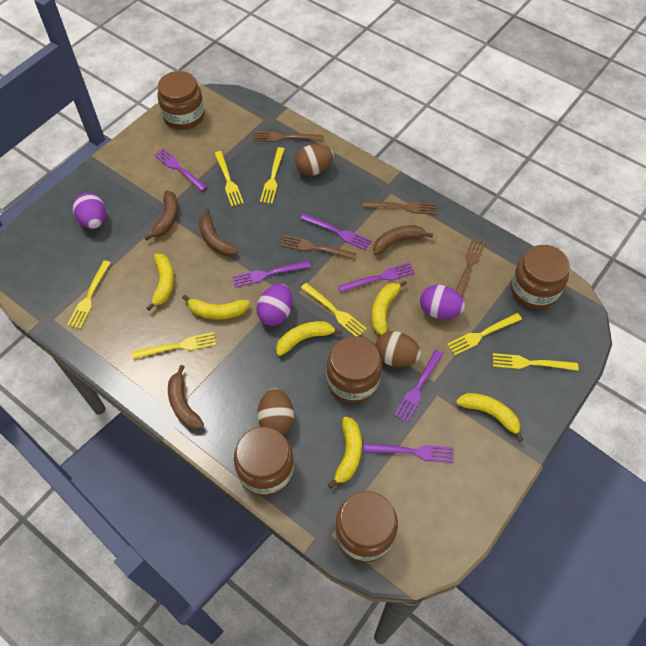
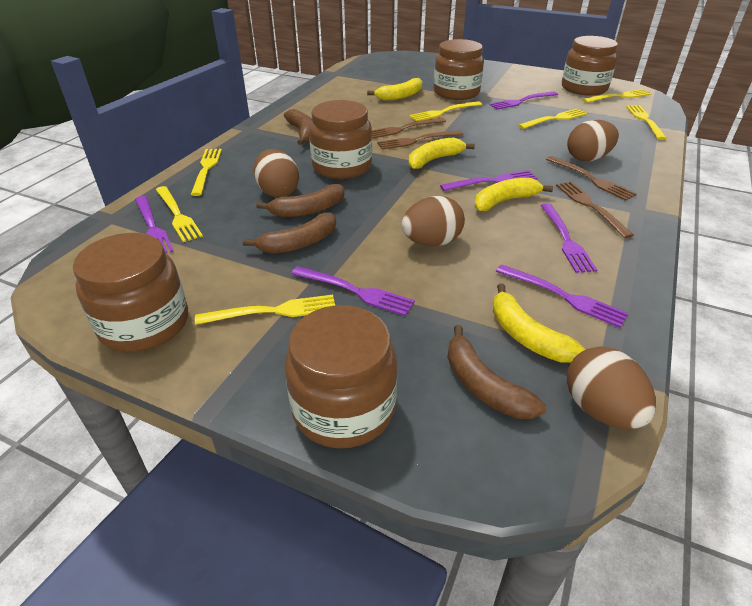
brown egg: [257,388,294,435] [295,144,334,176] [375,331,421,367] = 3 -> [253,149,299,198] [402,196,465,246] [567,120,619,161] [567,346,656,429] = 4
purple egg: [73,193,106,229] [256,284,292,326] [420,285,465,319] = 3 -> none = 0
yellow banana: [147,254,174,311] [182,295,250,320] [276,321,342,356] [328,417,362,489] [372,281,407,335] [456,393,523,442] = 6 -> [367,78,422,101] [409,137,475,169] [475,177,553,211] [493,284,586,363] = 4

